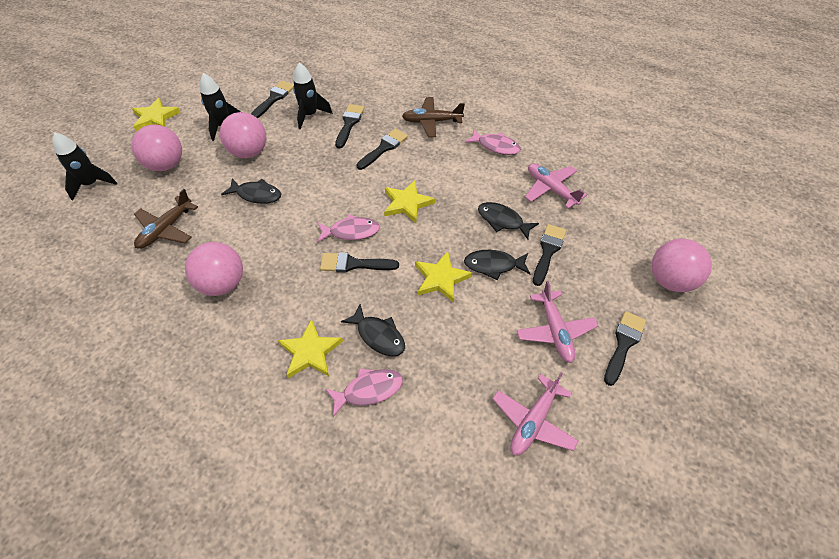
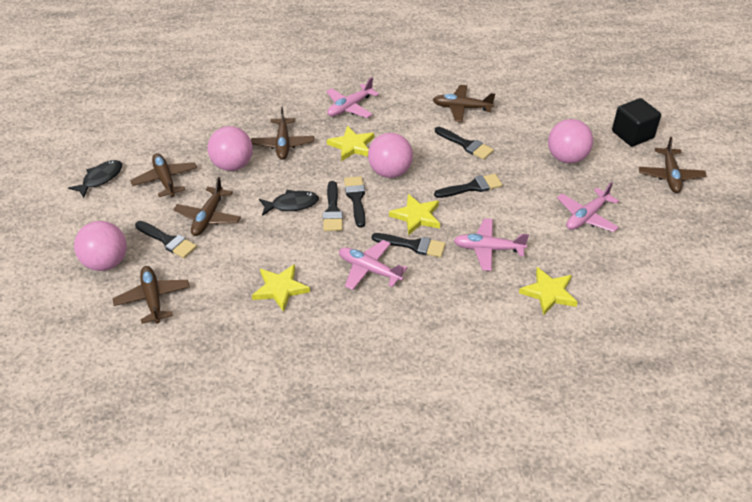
black cube: none = 0 -> [612,98,661,147] = 1
black fish: [221,179,281,204] [341,304,405,356] [464,250,530,280] [478,202,539,240] = 4 -> [68,160,122,198] [259,190,319,216] = 2
black rocket: [53,132,117,201] [200,73,241,141] [293,62,333,129] = 3 -> none = 0
brown plane: [134,189,198,249] [402,97,465,137] = 2 -> [113,266,190,324] [130,153,197,197] [174,177,241,236] [251,107,314,160] [433,85,495,122] [638,137,707,193] = 6
pink fish: [317,214,380,243] [325,368,403,417] [465,129,521,155] = 3 -> none = 0
pink plane: [492,373,579,455] [517,281,598,363] [525,163,587,209] = 3 -> [326,77,379,118] [339,240,407,290] [454,218,529,271] [557,182,619,232] = 4

